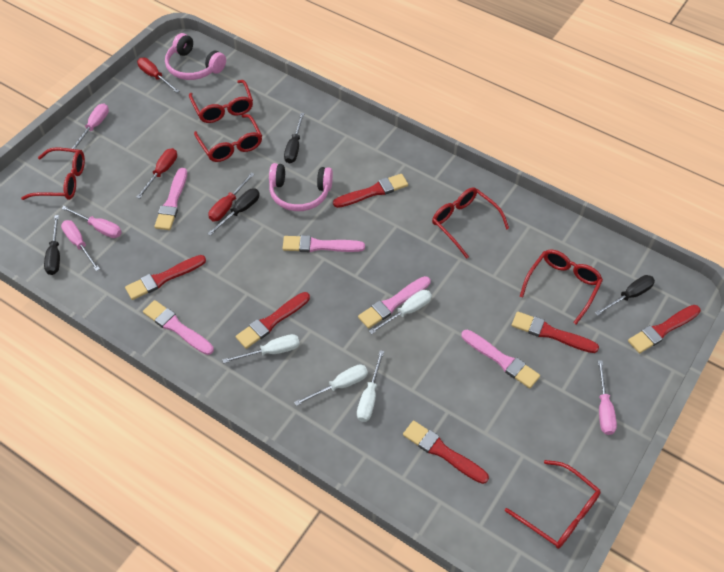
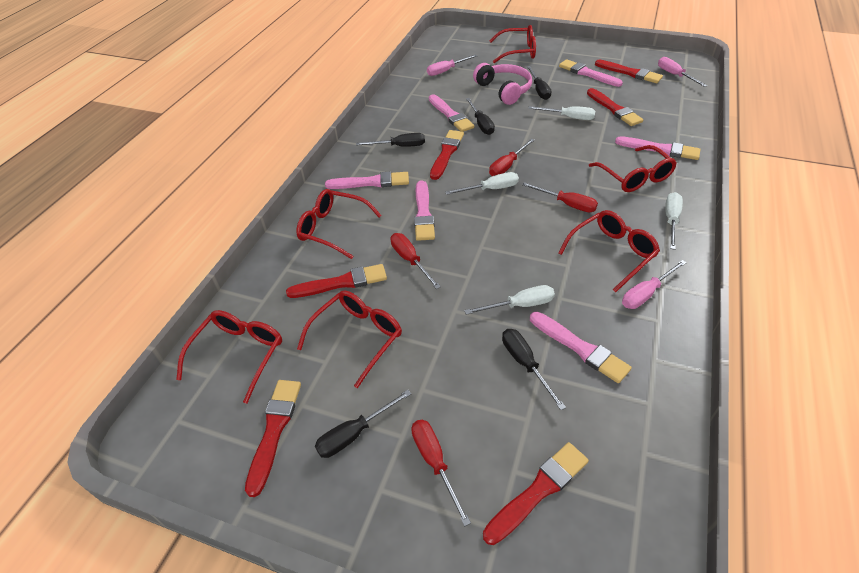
black screwdriver: [44,215,60,275] [207,188,260,236] [284,113,305,163] [595,275,655,316] = 4 -> [315,390,412,458] [356,133,425,147] [466,98,495,135] [502,329,566,410] [527,66,552,100] = 5
pink brush: [143,300,214,355] [154,168,187,230] [283,235,365,252] [358,276,431,329] [461,330,540,388] = 5 -> [325,172,409,189] [414,180,435,241] [429,94,474,132] [530,312,632,383] [559,59,623,87] [615,136,700,160] = 6
pink headphones: [165,33,226,80] [269,163,333,211] = 2 -> [473,63,532,105] = 1
pink screwdriver: [61,206,122,238] [61,220,100,271] [71,104,109,149] [598,360,617,435] = 4 -> [427,54,477,76] [622,260,687,309] [658,57,708,87] = 3
red screwdriver: [136,148,177,199] [137,58,179,93] [208,172,255,221] = 3 -> [391,233,441,289] [411,420,471,526] [489,138,535,176] [522,182,598,212] = 4

